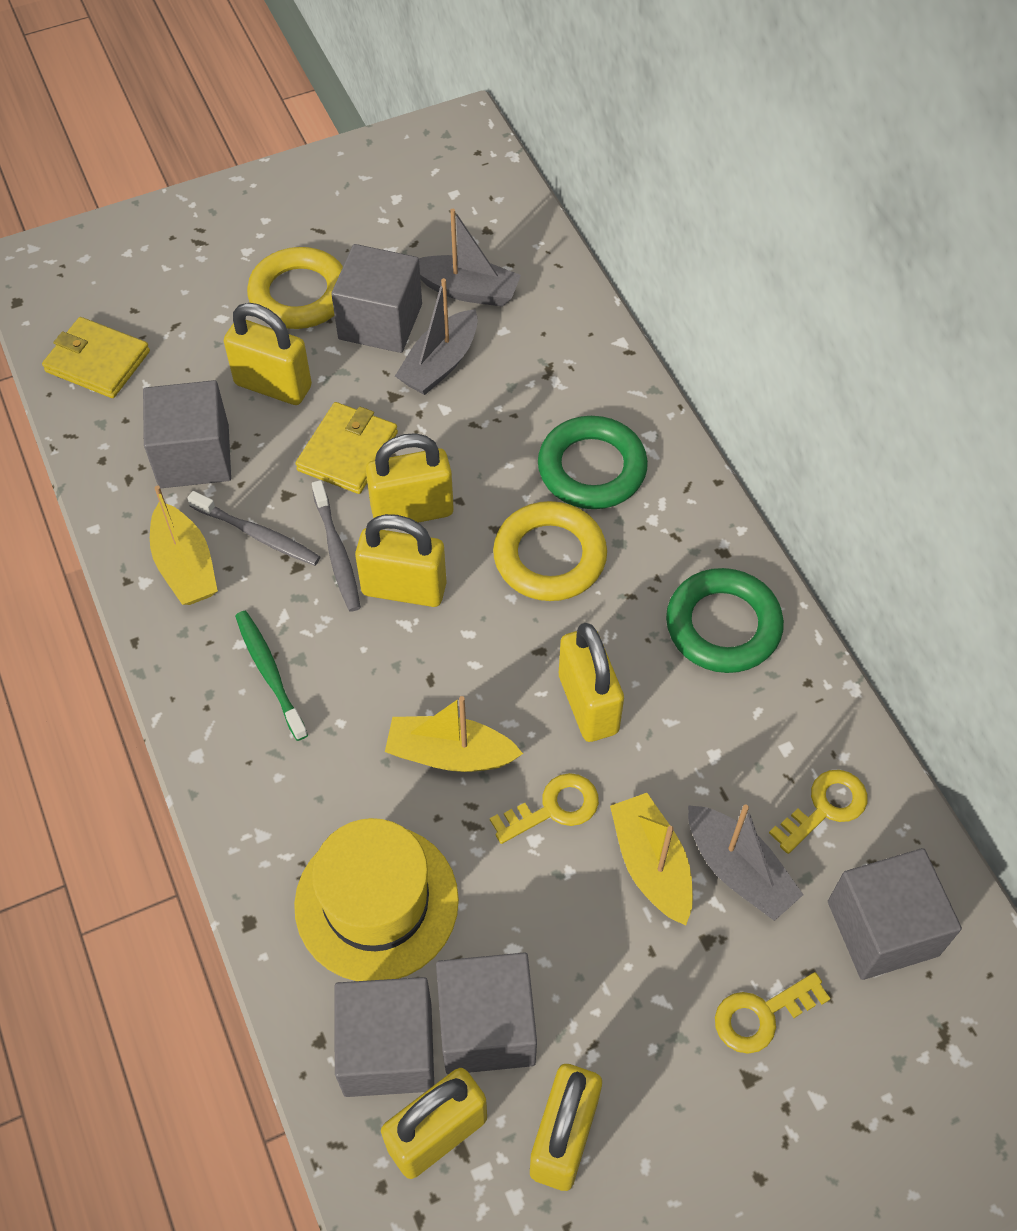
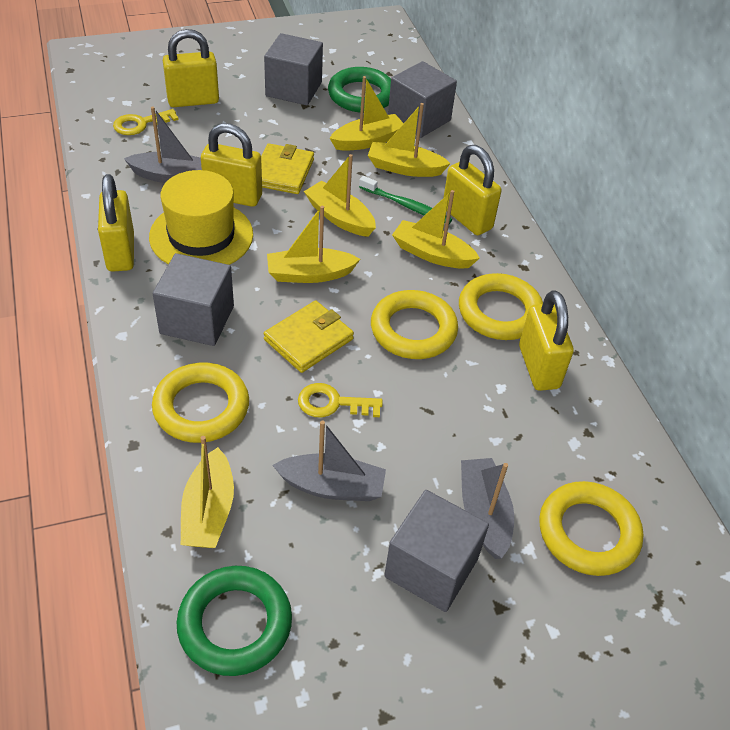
grey cube: [143,380,231,488] [331,244,422,353] [334,977,434,1097] [436,952,537,1074] [828,848,962,980] = 5 -> [153,253,234,346] [264,33,323,105] [384,490,489,612] [388,61,457,138] = 4
grey toothbrush: [187,491,321,566] [312,480,361,612] = 2 -> none = 0
yellow boat: [150,486,218,605] [385,696,523,772] [610,793,693,925] = 3 -> [181,436,234,548] [267,206,360,283] [304,154,376,237] [330,76,404,151] [368,103,451,177] [392,190,480,269] = 6
yellow key: [490,773,599,844] [715,972,831,1054] [769,770,867,854] = 3 -> [113,109,179,135] [298,383,383,418] = 2
yellow padlock: [224,303,312,405] [355,514,447,607] [366,433,454,529] [381,1068,487,1179] [530,1064,602,1191] [559,623,624,742] = 6 -> [98,174,134,272] [163,29,219,107] [201,123,262,207] [443,145,501,235] [519,290,574,391] = 5
yellow ring: [247,247,343,329] [493,501,607,601] = 2 -> [152,363,249,443] [371,290,458,359] [459,273,543,340] [539,481,643,576] = 4

